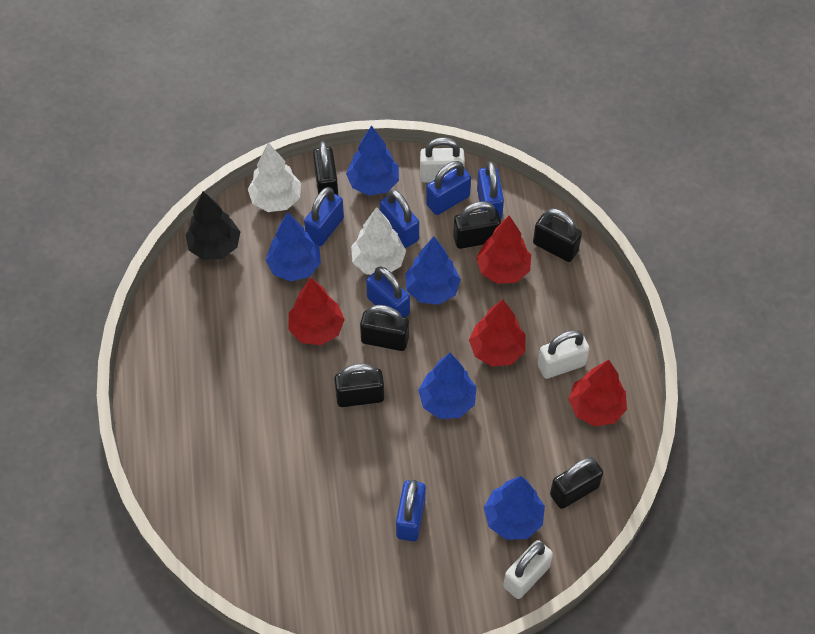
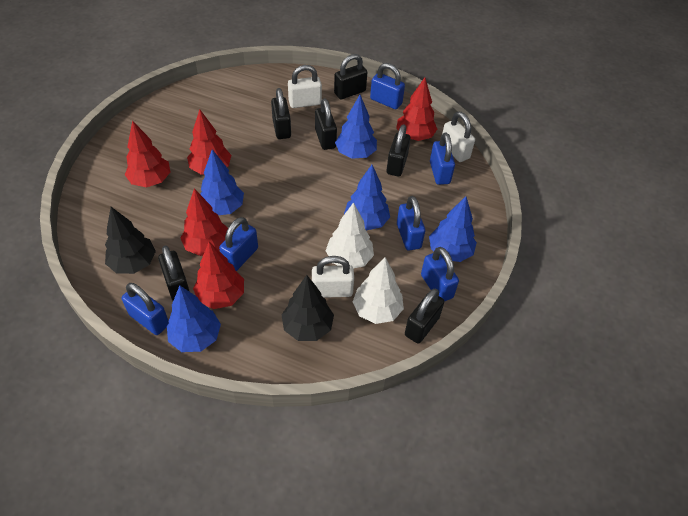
black tree: [185,192,240,260] = 1 -> [105,207,156,274] [281,275,334,341] = 2
red tree: [289,278,345,345] [469,299,526,367] [476,215,531,284] [568,360,627,426] = 4 -> [125,120,170,187] [181,188,228,256] [187,109,231,175] [193,242,244,309] [396,78,437,141] = 5

